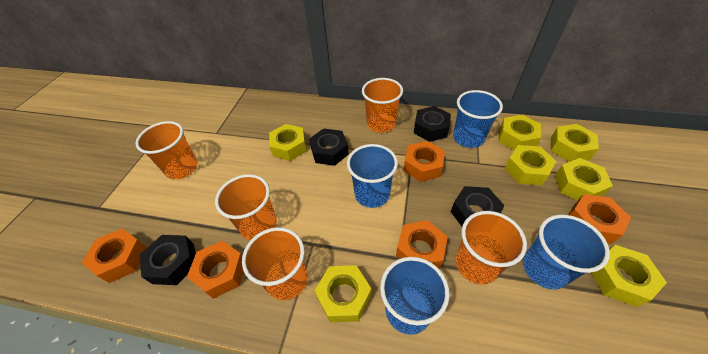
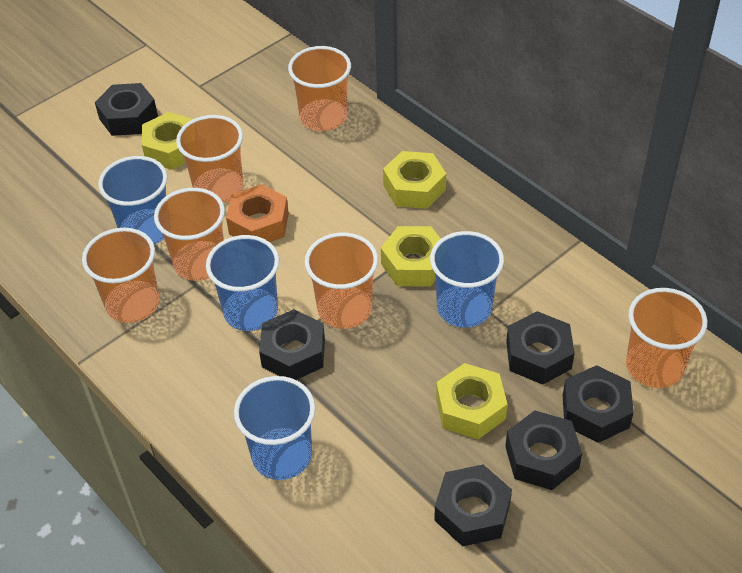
black nut: [140,235,196,285] [309,128,349,166] [414,106,451,142] [451,186,505,226] = 4 -> [95,83,158,136] [259,309,325,380] [434,464,512,547] [505,410,582,490] [506,311,575,385] [563,365,634,443] = 6
orange cup: [136,121,198,179] [215,174,277,240] [242,227,308,300] [362,78,403,132] [456,211,527,284] = 5 -> [82,228,160,323] [154,188,225,281] [176,115,243,203] [288,46,351,131] [305,233,378,329] [626,288,707,388] = 6
orange nut: [82,228,147,283] [187,241,244,299] [396,220,448,269] [404,141,445,182] [569,194,631,244] = 5 -> [226,184,289,242] = 1
yellow nut: [269,124,307,161] [314,265,372,322] [498,115,541,150] [504,145,556,186] [551,124,599,162] [555,158,613,201] [591,245,667,307] = 7 -> [142,112,193,170] [381,226,441,287] [383,151,446,209] [436,363,507,439] = 4

